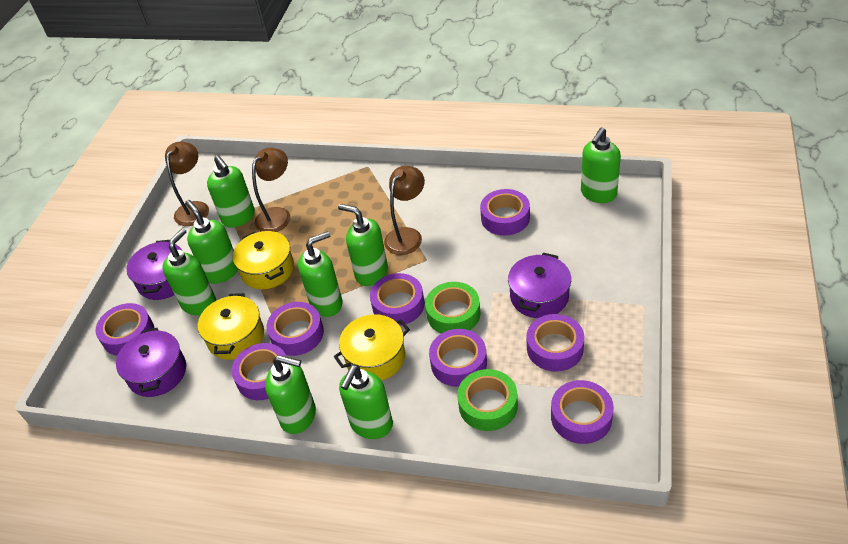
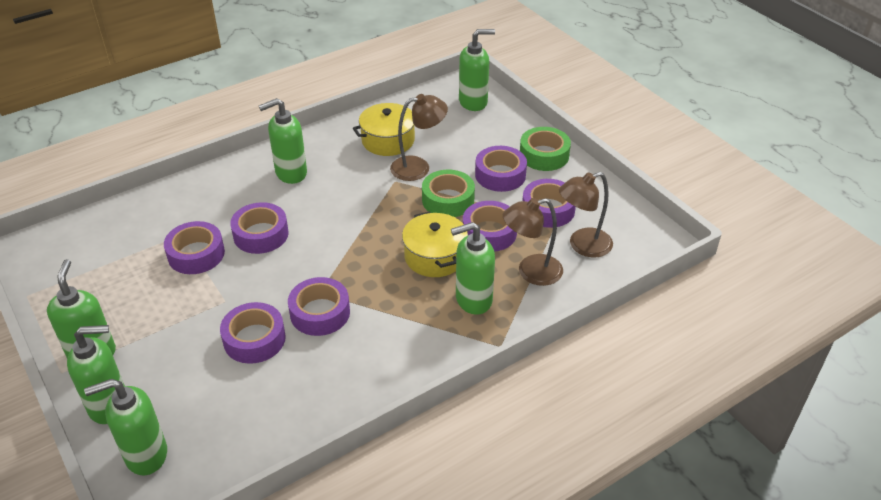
green soap dispenser: [162,228,216,315] [185,200,238,284] [207,155,255,228] [265,355,316,434] [298,231,343,317] [338,204,388,286] [339,365,393,439] [581,127,621,203] = 8 -> [47,259,116,359] [67,325,125,424] [84,379,167,475] [259,98,307,184] [451,222,495,315] [459,29,495,111] = 6
purple pot: [116,328,186,397] [127,240,183,300] [508,253,571,318] = 3 -> none = 0
purple tape: [95,303,154,356] [231,343,286,400] [267,302,324,356] [370,273,425,326] [429,329,487,387] [480,189,530,236] [527,314,584,372] [551,380,614,444] = 8 -> [164,221,225,274] [220,302,286,364] [230,202,288,254] [288,277,350,336] [463,201,517,252] [475,146,527,192] [522,179,576,228] = 7
yellow pot: [198,293,264,360] [233,231,294,289] [334,314,410,380] = 3 -> [353,103,415,156] [402,211,468,277] = 2

